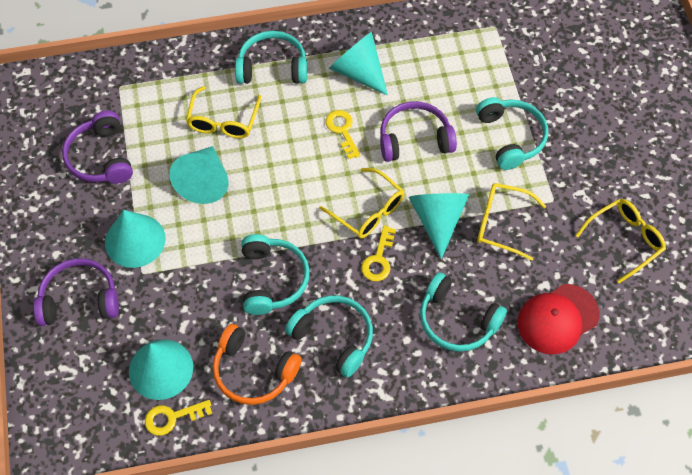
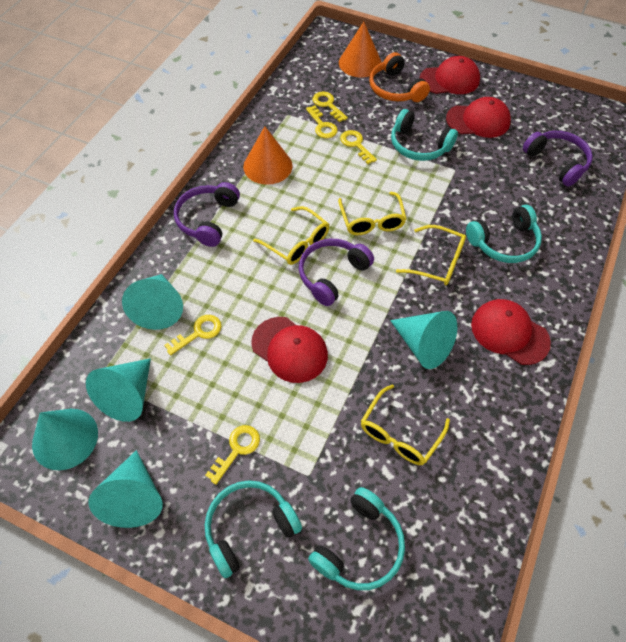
orange cone: none = 0 -> [243,126,293,185] [339,22,382,78] = 2
red cap: [518,284,599,354] = 1 -> [251,317,328,383] [420,56,480,94] [446,97,511,138] [471,299,551,365] = 4
turquoise headphones: [235,31,307,84] [241,234,310,315] [285,295,373,377] [420,272,507,352] [476,97,548,170] = 5 -> [205,480,302,578] [308,487,405,590] [391,109,458,161] [466,205,542,263] = 4
yellow key: [145,400,212,436] [325,110,361,159] [361,225,396,281] = 3 -> [164,315,222,355] [205,425,260,485] [306,105,338,138] [313,91,348,122] [340,130,377,164] = 5

